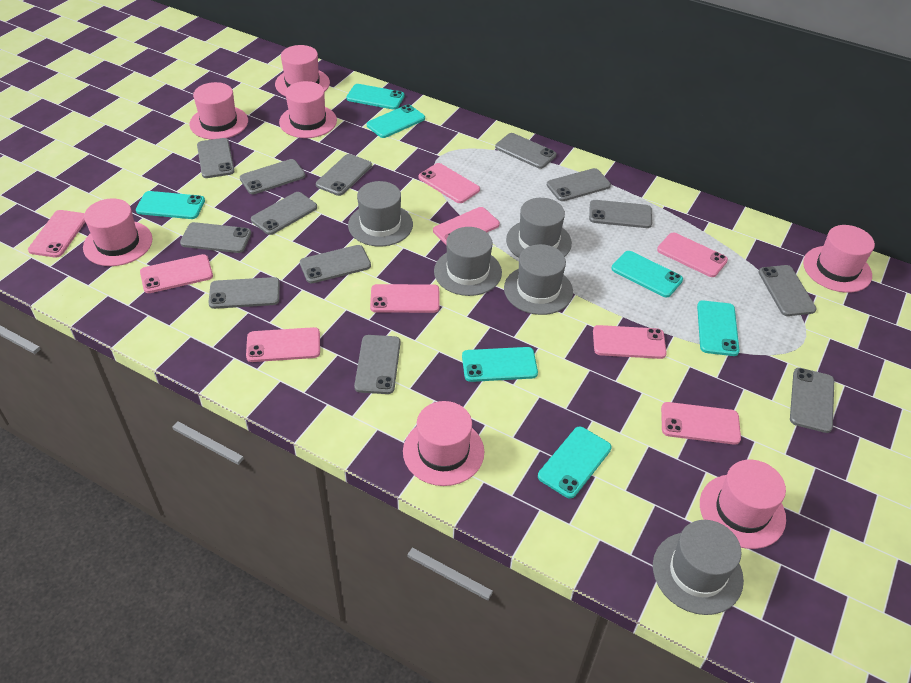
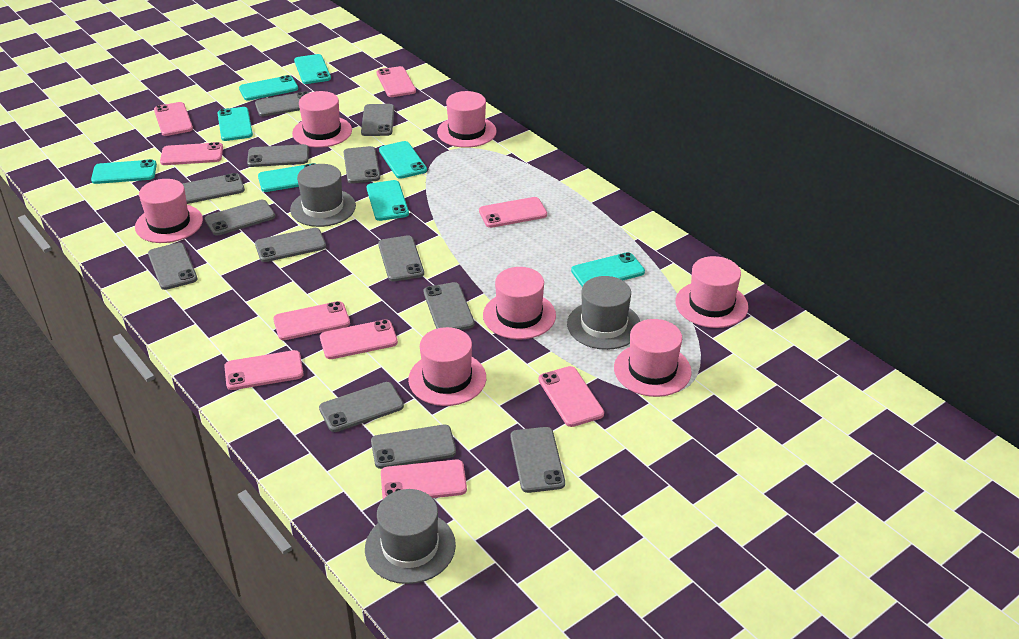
grey hat: [348,181,413,246] [434,227,502,296] [504,244,573,315] [506,198,572,258] [653,520,744,615] = 5 -> [290,164,356,227] [365,489,456,584] [567,276,640,350] = 3
turquoise phone: [136,191,205,219] [346,84,405,109] [367,104,425,138] [462,347,538,382] [538,427,612,498] [611,251,683,297] [697,300,739,356] = 7 -> [91,159,157,184] [218,107,253,141] [239,75,298,101] [258,163,315,192] [294,54,331,84] [367,180,409,221] [379,141,427,179] [571,252,645,287] = 8

